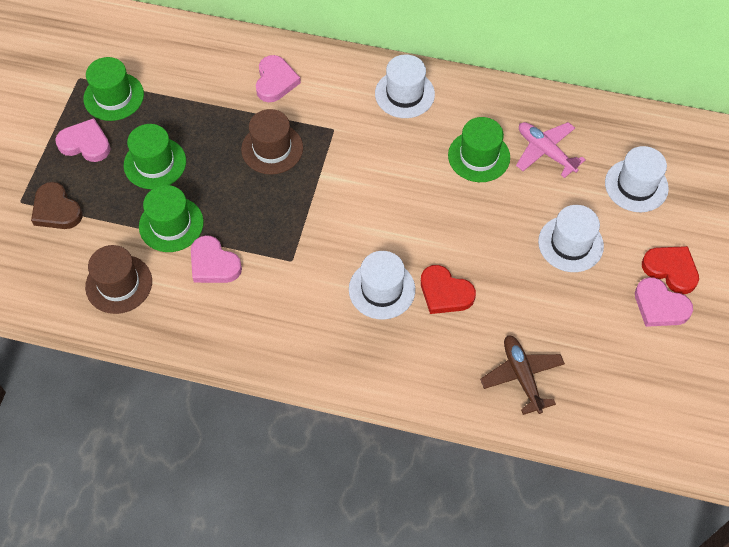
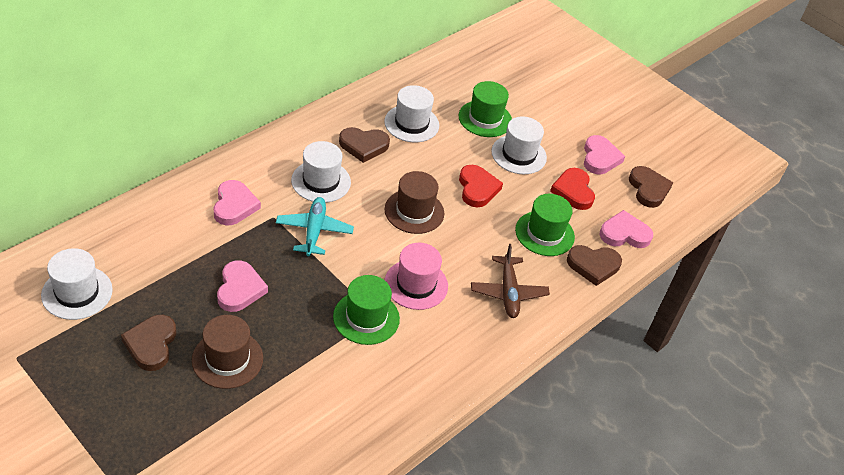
brown heart: [31,182,83,229] = 1 -> [121,315,176,371] [339,127,390,163] [567,245,622,286] [629,166,673,208] = 4
green hat: [83,57,144,121] [124,124,186,189] [139,185,204,252] [448,117,510,182] = 4 -> [333,275,400,345] [459,81,512,137] [515,194,575,256] = 3
pink hat: none = 0 -> [385,243,448,310] = 1
pink plane: [516,122,585,178] = 1 -> none = 0
turquoise plane: none = 0 -> [276,197,354,256] = 1

